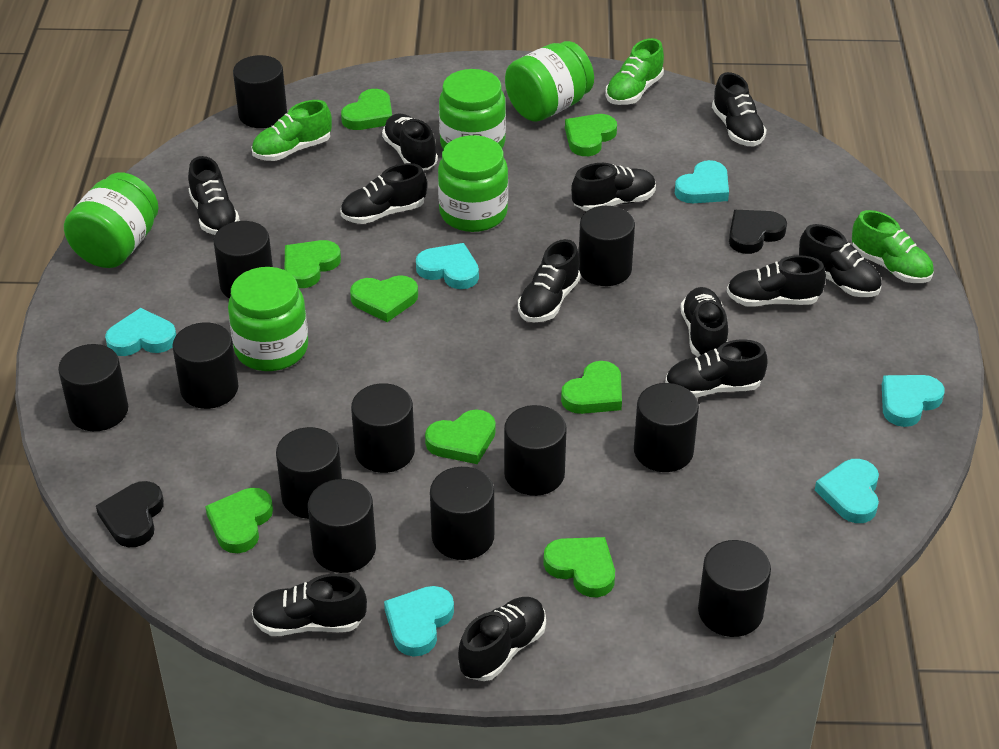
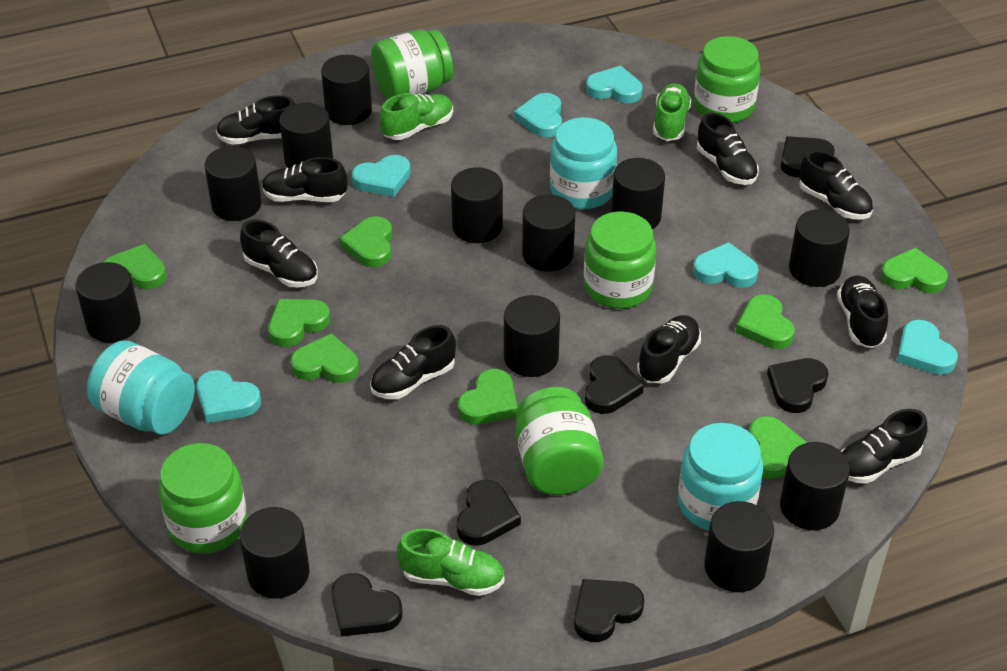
black heart: [96,481,164,547] [729,210,787,254] = 2 -> [332,573,403,636] [457,480,521,546] [574,579,644,642] [585,355,644,414] [767,358,828,413] [780,136,835,177] = 6
black shoe: [188,156,240,235] [252,574,367,636] [341,163,427,224] [382,113,438,170] [458,597,546,681] [518,239,581,322] [571,163,656,211] [665,339,767,398] [680,287,728,357] [712,72,767,146] [727,255,826,307] [799,224,882,297] = 12 -> [216,95,295,145] [240,220,318,287] [262,157,347,202] [370,325,456,399] [637,315,701,383] [697,112,759,185] [799,150,873,219] [837,275,888,348] [841,409,928,484] = 9
turquoise jar: none = 0 -> [87,340,195,434] [550,117,617,209] [678,423,763,531] = 3

